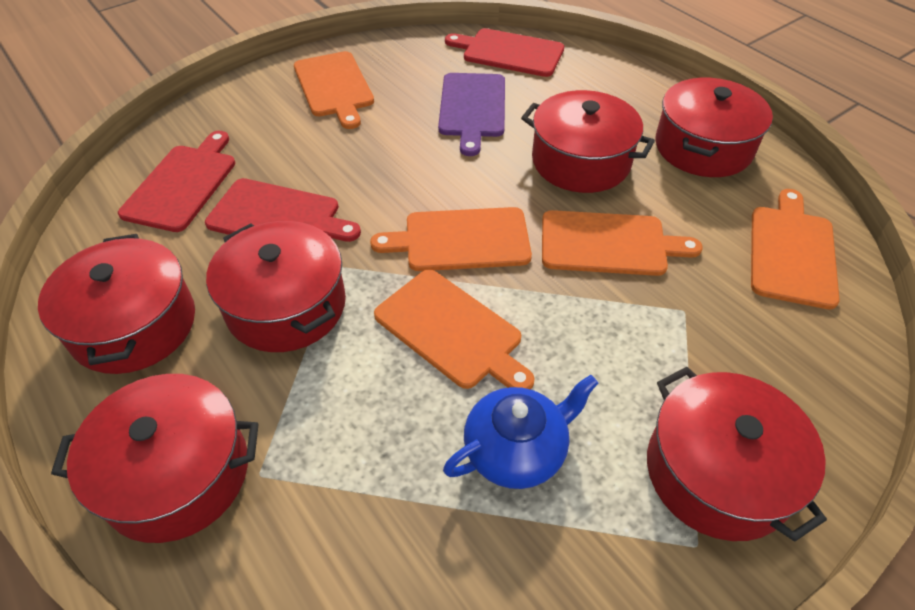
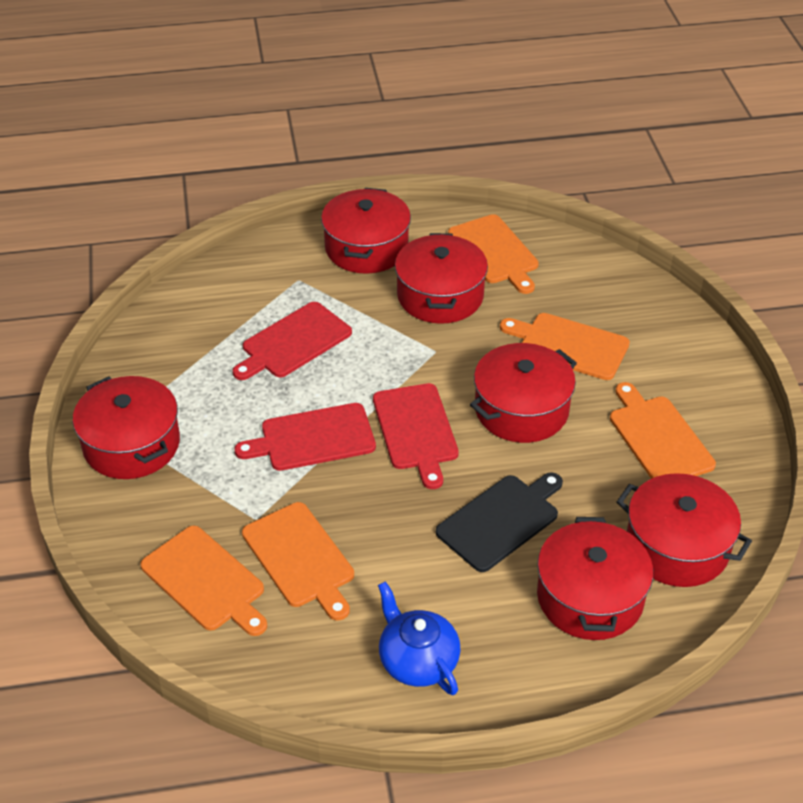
black cutting board: none = 0 -> [436,472,563,572] = 1
purple cutting board: [438,73,505,156] = 1 -> none = 0

